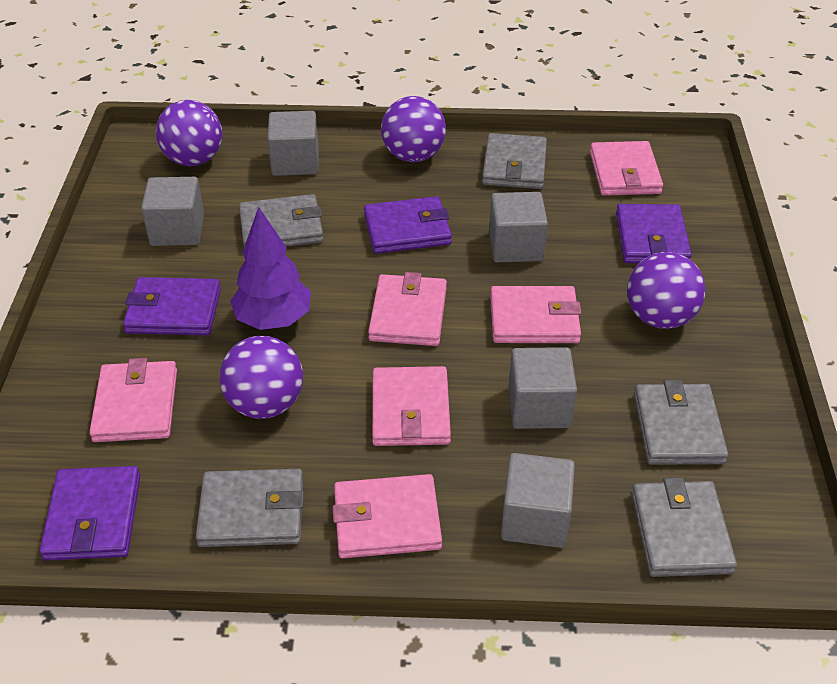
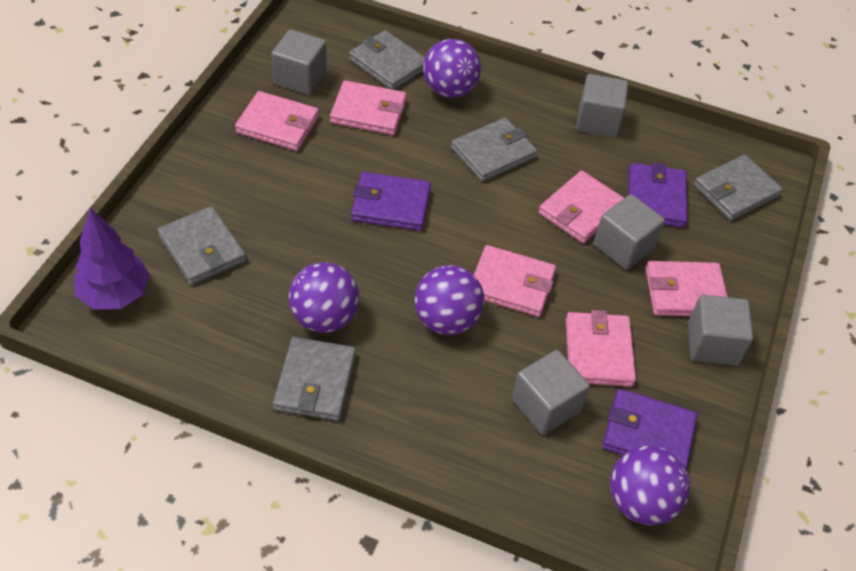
purple wallet: [39,466,140,561] [123,277,221,335] [364,196,452,254] [616,204,692,263] = 4 -> [351,172,431,231] [602,389,697,469] [628,163,687,228] = 3

